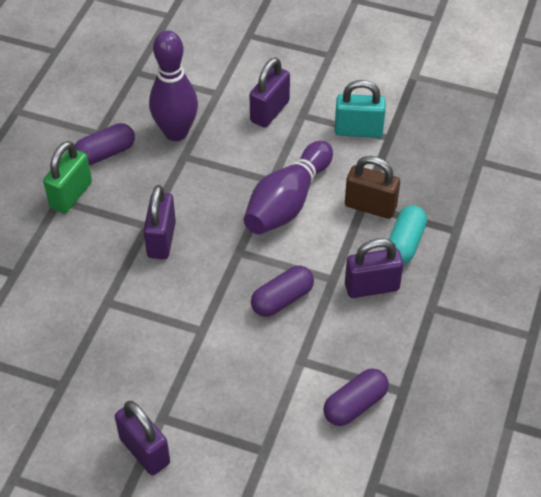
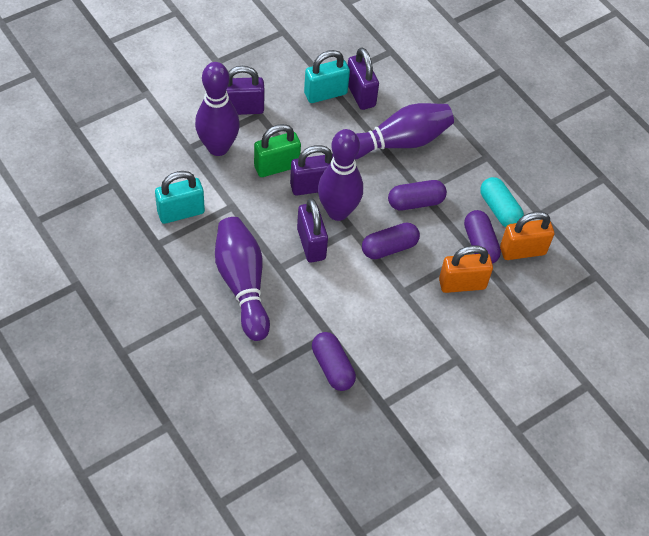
brown padlock: [345,156,400,219] = 1 -> none = 0
orange padlock: none = 0 -> [439,245,493,293] [500,211,554,260] = 2
purple bowling pin: [149,30,198,141] [244,141,333,235] = 2 -> [195,62,240,156] [215,217,270,341] [318,129,363,221] [355,103,454,160] = 4
purple capsule: [75,123,135,165] [251,266,314,317] [323,368,389,426] = 3 -> [312,332,356,391] [362,222,420,259] [388,180,447,210] [464,210,501,264] = 4
turquoise padlock: [335,80,386,138] = 1 -> [155,171,205,224] [304,50,350,103] = 2

